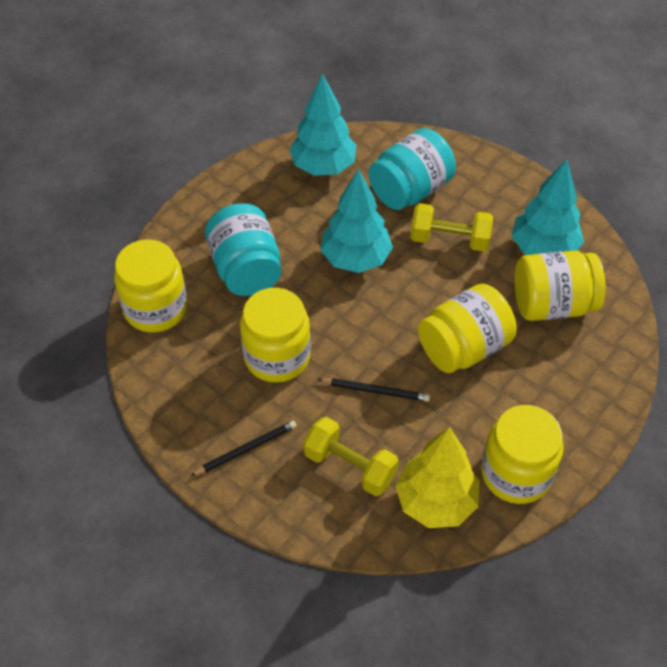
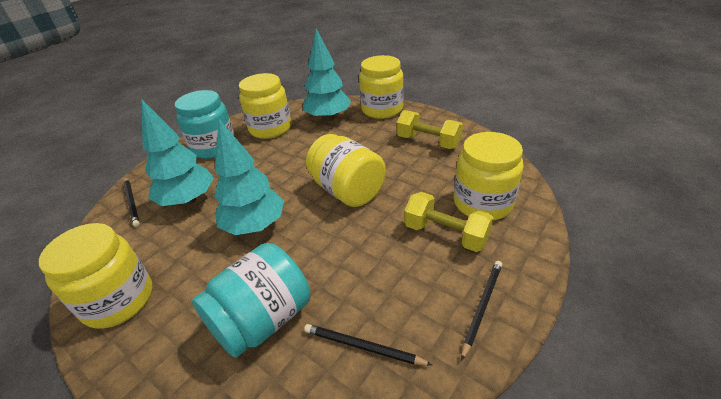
black pencil: [191,421,297,476] [318,378,430,402] = 2 -> [123,177,140,227] [304,324,432,366] [461,261,502,361] = 3
yellow tree: [395,427,479,528] = 1 -> none = 0

